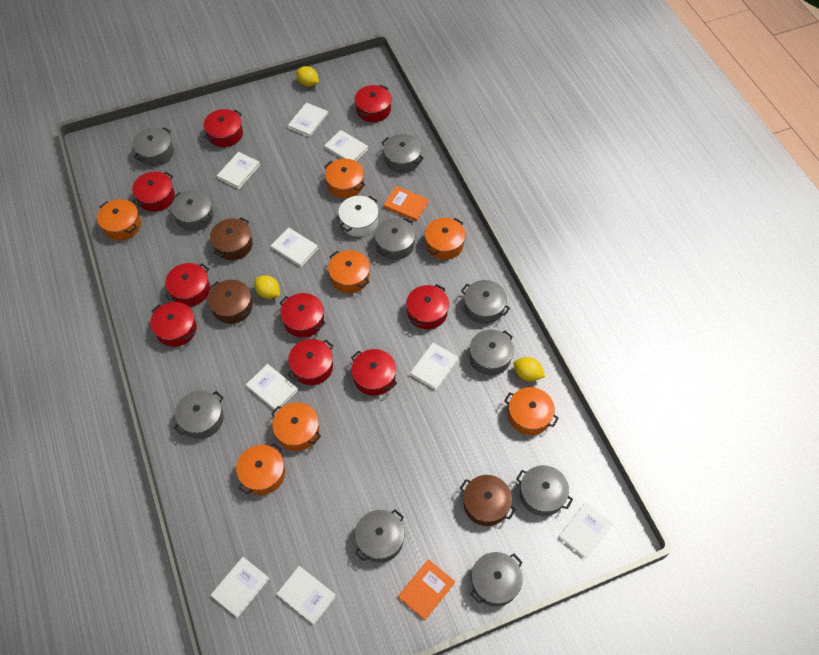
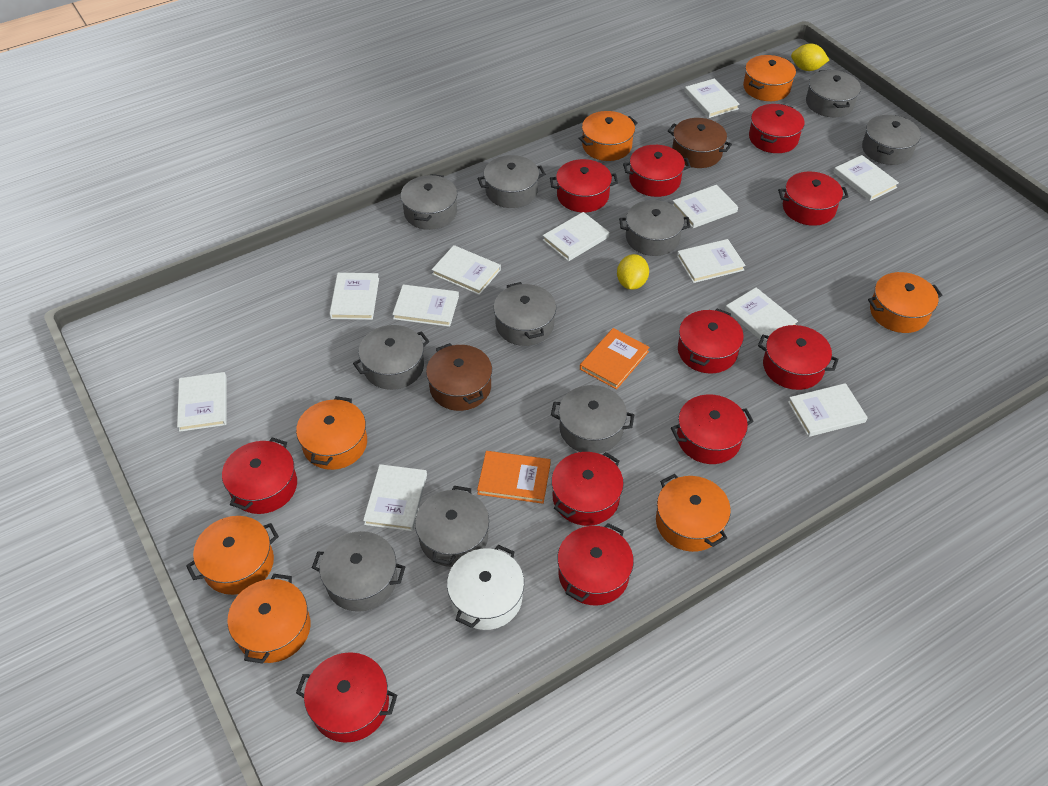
brown pot: [208,280,253,324] [210,218,253,260] [460,475,516,526] = 3 -> [426,343,492,411] [668,118,732,168] = 2
red pot: [132,172,175,212] [150,302,197,347] [165,263,210,307] [204,109,243,147] [280,293,325,338] [288,339,333,385] [351,349,397,396] [355,85,392,122] [406,284,449,329] = 9 -> [222,437,297,514] [296,652,397,743] [550,159,618,212] [551,452,624,526] [557,523,634,605] [623,145,691,197] [671,395,754,464] [678,309,744,373] [749,104,804,153] [758,325,839,390] [778,172,849,226] = 11
white book: [211,557,269,618] [217,152,260,189] [246,364,298,412] [271,228,319,267] [277,566,336,625] [288,102,328,137] [324,130,368,161] [410,342,458,390] [558,502,613,560] = 9 -> [177,372,227,432] [329,273,379,320] [363,464,427,531] [392,285,459,327] [432,245,501,295] [543,212,610,261] [673,185,738,228] [677,239,746,283] [684,78,740,118] [725,287,798,345] [788,383,868,437] [833,155,899,201] = 12
yellow lemon: [254,275,280,299] [296,66,319,87] [513,357,545,381] = 3 -> [617,254,649,290] [791,44,829,71] = 2

